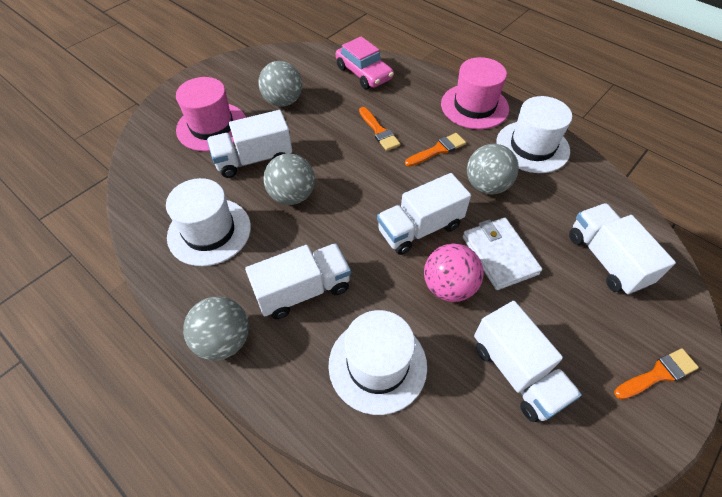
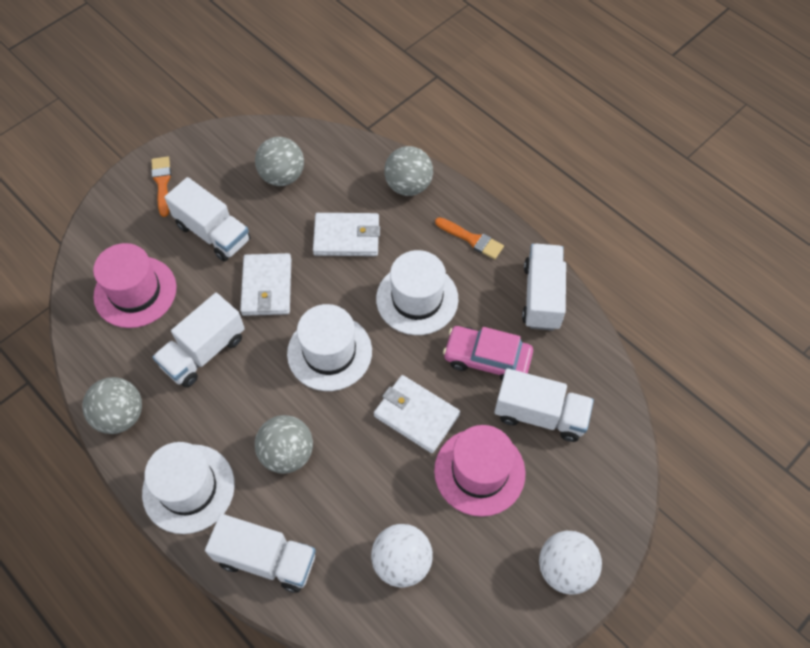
orange brush: [359,107,400,151] [405,133,466,167] [614,349,699,399] = 3 -> [151,156,171,217] [435,217,504,259] = 2
pink ball: [424,243,483,302] = 1 -> none = 0
white ball: none = 0 -> [371,524,433,587] [539,531,602,595] = 2
white wallet: [463,218,542,290] = 1 -> [240,253,291,316] [313,213,380,256] [374,375,460,453] = 3

